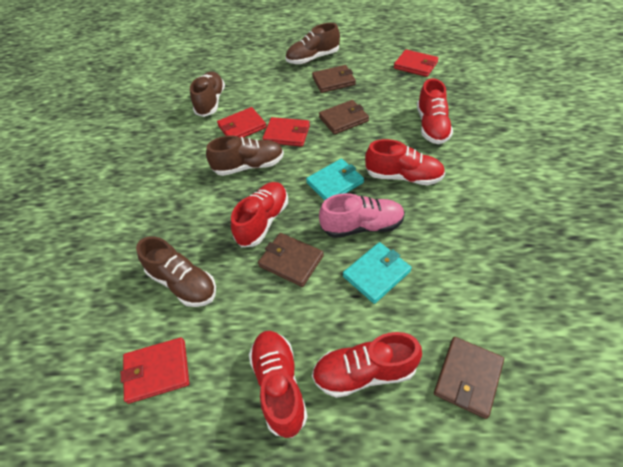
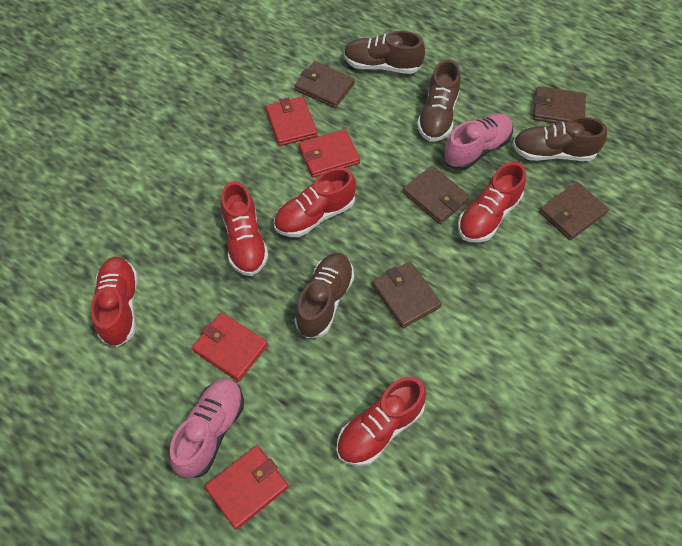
brown wallet: [258,233,324,287] [312,65,356,93] [319,100,369,135] [434,337,504,419] = 4 -> [294,61,355,108] [372,262,442,328] [402,166,470,224] [533,86,586,123] [539,182,609,240] = 5
pink shoe: [319,193,405,238] = 1 -> [169,378,244,479] [443,113,513,170] = 2
turquoise wallet: [306,159,364,201] [343,242,412,304] = 2 -> none = 0

